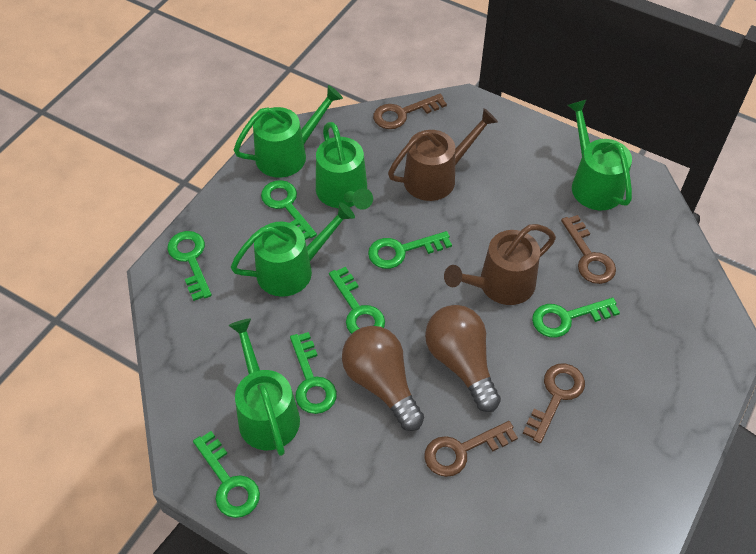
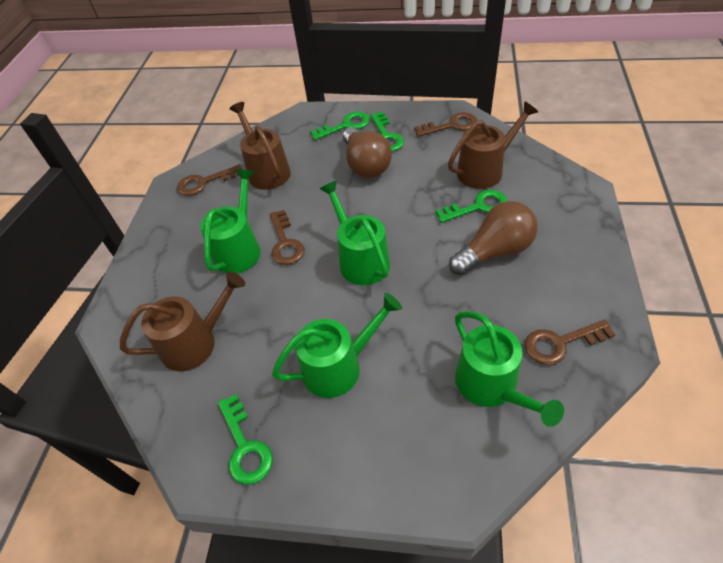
brown watering can: [388,108,498,201] [444,224,556,305] = 2 -> [120,271,245,371] [229,102,291,190] [448,101,538,189] = 3
green key: [167,231,212,301] [193,431,260,518] [261,180,317,240] [290,332,337,414] [329,267,385,334] [368,231,452,269] [532,298,620,338] = 7 -> [218,394,273,485] [310,112,370,140] [371,112,404,151] [436,190,508,223] = 4
green watering can: [228,318,300,456] [231,202,355,297] [234,85,343,178] [316,122,373,210] [567,99,632,210] = 5 -> [200,169,261,273] [272,293,402,398] [320,181,390,285] [455,311,564,427] = 4

